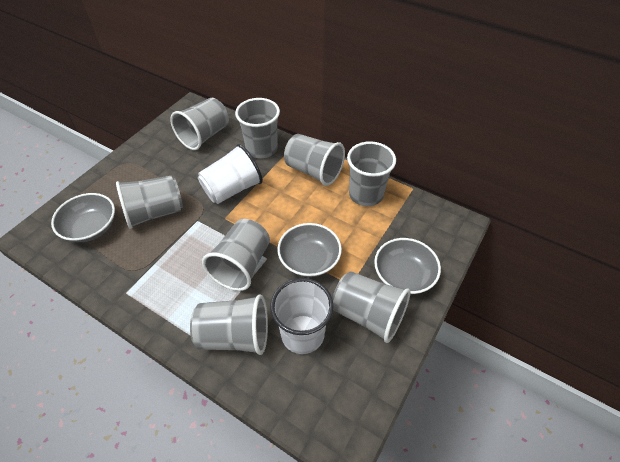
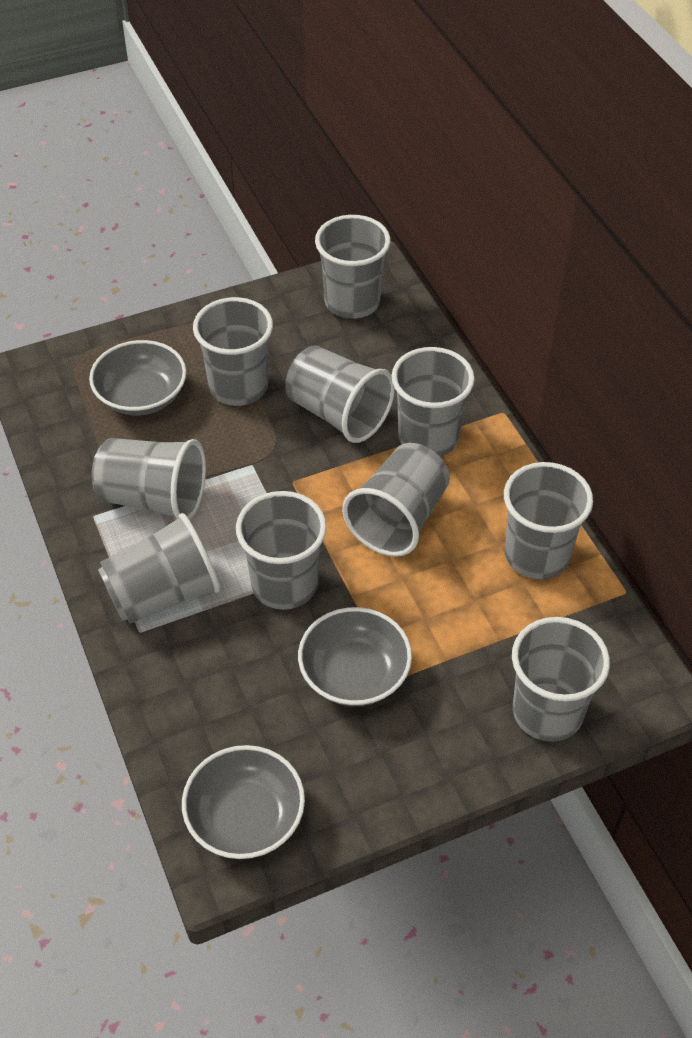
grey cup: [116,176,183,229] [170,98,229,150] [190,294,268,355] [202,219,270,291] [235,98,280,158] [284,134,345,186] [332,271,410,343] [347,141,396,206] = 8 -> [92,438,206,520] [98,513,220,624] [193,297,273,406] [236,491,327,610] [285,345,395,443] [315,215,390,319] [342,443,450,557] [391,347,475,457] [504,462,593,579] [512,617,610,742] = 10
white cup: [198,144,263,204] [270,278,334,354] = 2 -> none = 0

